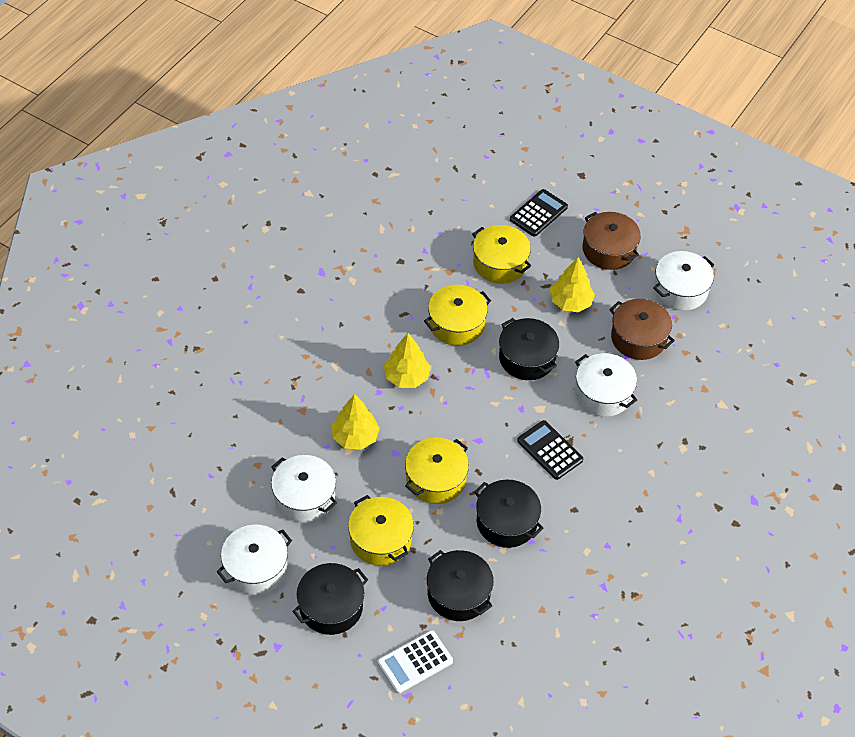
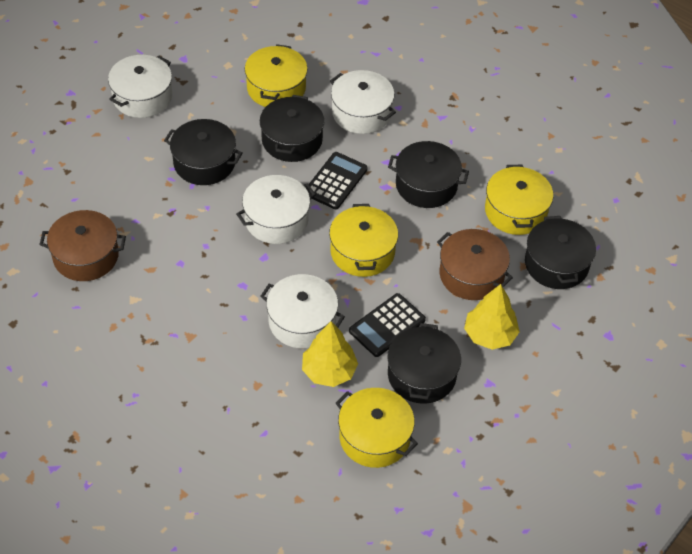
black pot: [292,563,368,635] [427,550,494,621] [474,480,543,548] [499,318,559,380] = 4 -> [164,119,243,185] [260,95,325,162] [387,323,461,404] [388,141,469,208] [525,216,596,289] = 5
white calculator: [378,630,453,693] = 1 -> none = 0
yellow tree: [332,394,380,450] [384,333,431,388] [550,257,595,312] = 3 -> [302,321,358,387] [464,284,520,350] = 2

